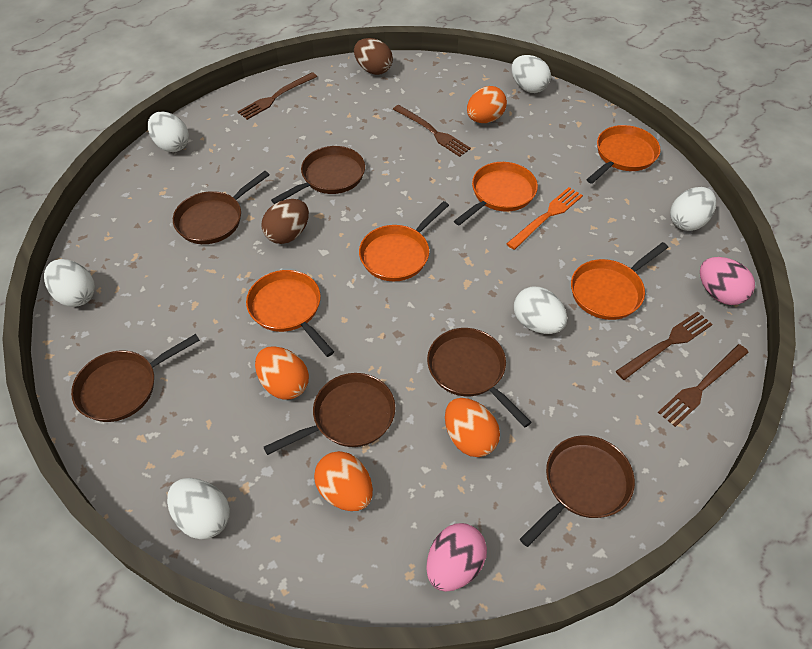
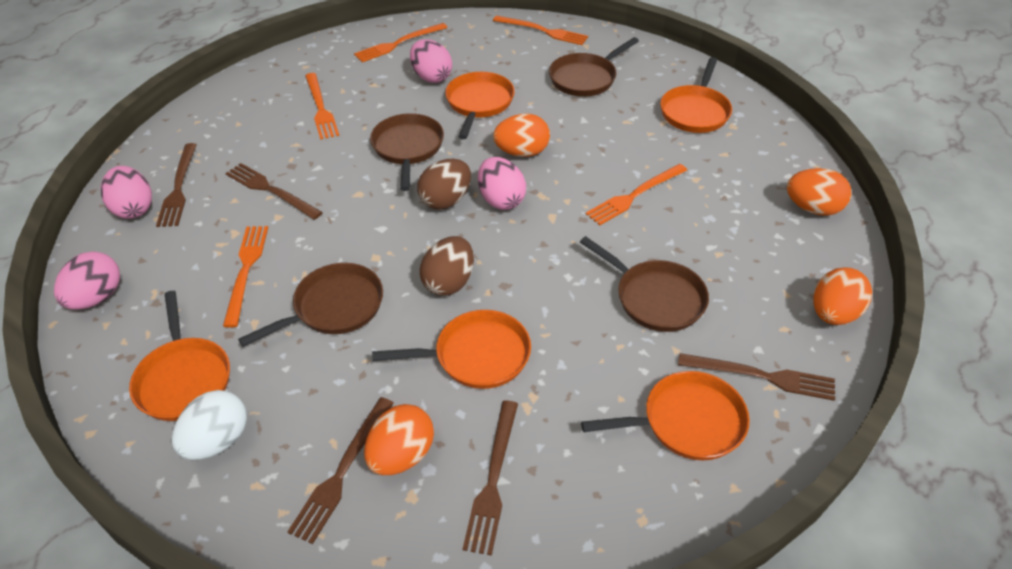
brown fork: [237,72,317,120] [393,105,471,157] [616,311,713,380] [658,344,749,427] = 4 -> [156,143,197,227] [225,163,323,220] [287,397,394,544] [463,400,518,556] [678,353,835,401] = 5
brown pan: [71,334,200,422] [173,171,270,244] [264,373,396,455] [271,146,365,204] [427,328,532,428] [520,435,635,547] = 6 -> [238,263,383,347] [370,113,444,191] [549,37,639,97] [580,236,709,332] = 4
orange fork: [507,187,583,250] = 1 -> [223,226,268,328] [305,73,339,140] [354,23,448,62] [493,15,588,45] [586,164,687,225] = 5
pink egg: [426,523,487,591] [700,257,755,305] = 2 -> [54,251,120,310] [101,166,152,219] [410,39,452,83] [478,157,526,210] = 4
white egg: [44,259,95,307] [148,112,189,152] [167,478,230,539] [512,55,551,93] [514,287,567,334] [670,187,716,231] = 6 -> [172,390,247,460] = 1

